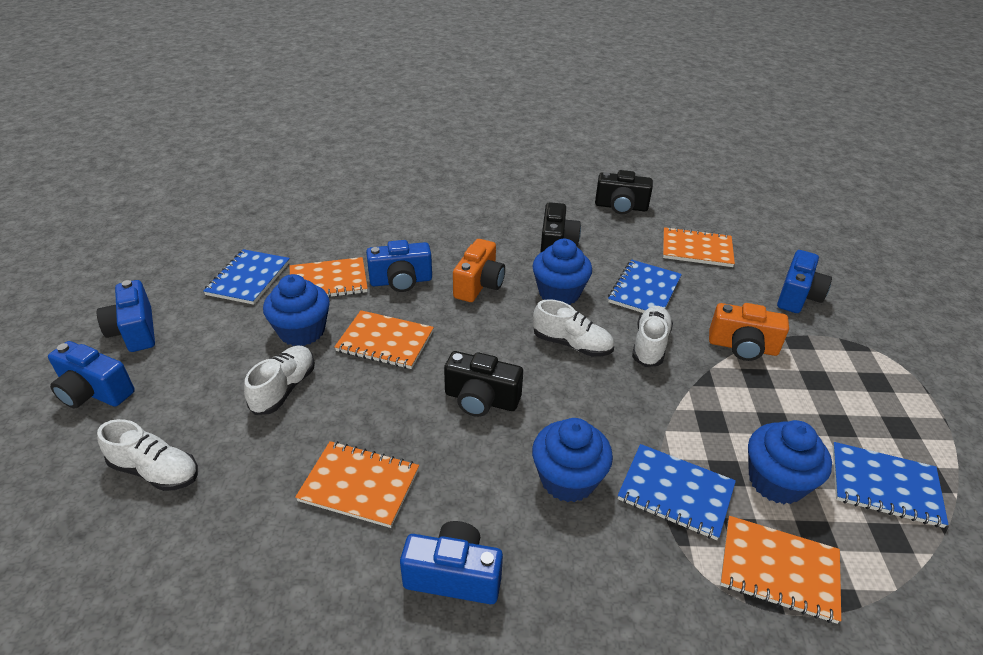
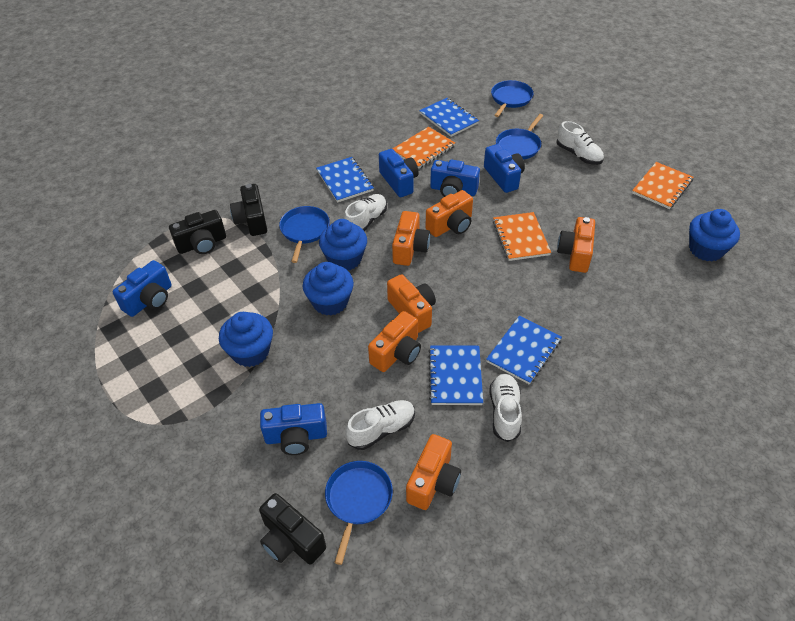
blue pan: none = 0 -> [279,206,330,263] [325,461,393,565] [491,80,533,117] [496,114,544,160] = 4
orange camera: [453,239,505,302] [709,303,789,361] = 2 -> [368,311,421,372] [387,274,436,333] [392,211,430,266] [406,434,461,510] [426,190,473,237] [557,217,595,273] = 6
orange notebook: [290,257,368,297] [295,441,419,528] [334,310,434,369] [663,227,735,267] [720,516,841,624] = 5 -> [393,127,455,169] [493,212,551,261] [632,162,693,209] = 3

